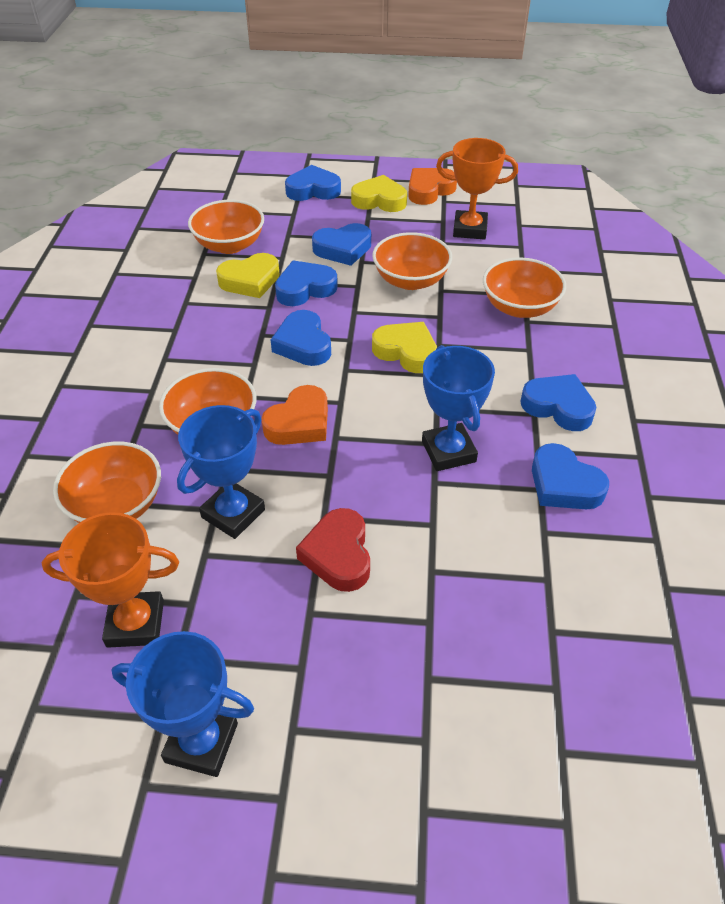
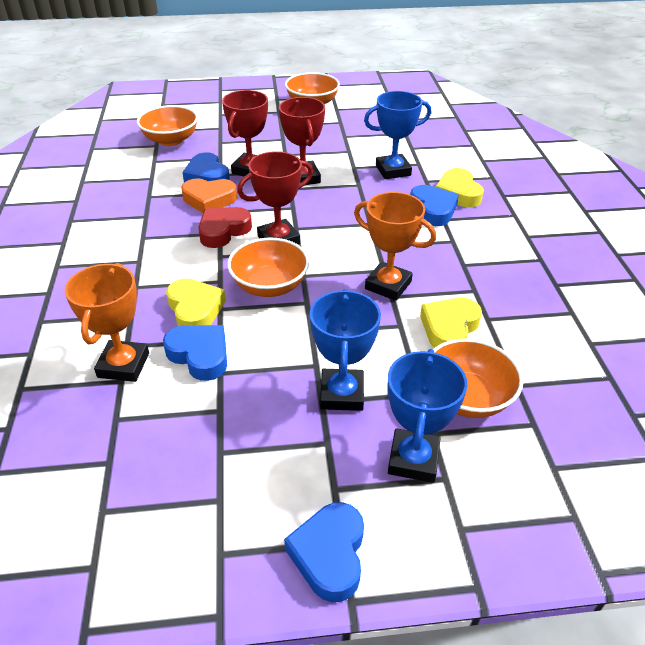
blue heart: [271,310,331,366] [275,260,338,306] [285,165,341,201] [312,223,371,266] [520,374,597,431] [532,443,609,509] = 6 -> [163,325,227,381] [182,152,230,183] [284,502,364,602] [410,185,459,226] = 4
orange bowl: [53,442,161,523] [159,368,256,435] [188,200,264,254] [372,232,452,290] [483,257,566,318] = 5 -> [137,105,198,146] [227,238,309,297] [285,72,340,104] [433,338,523,418] = 4
orange heart: [261,385,328,445] [408,168,457,205] = 2 -> [181,178,237,213] = 1
red trophy: none = 0 -> [222,90,268,177] [237,151,313,244] [279,97,325,185] = 3

